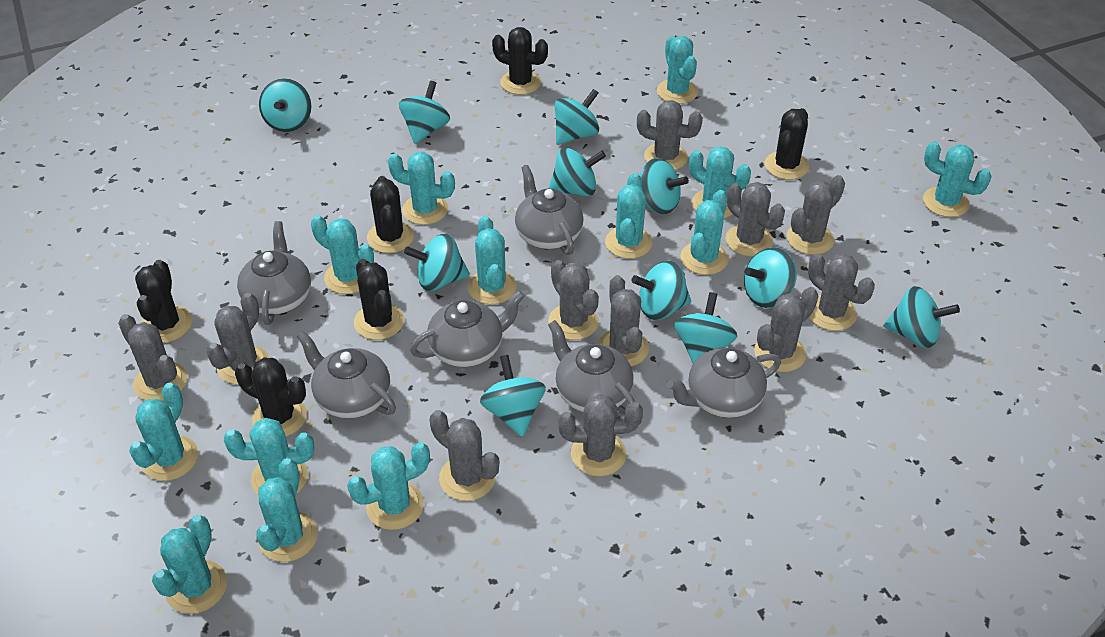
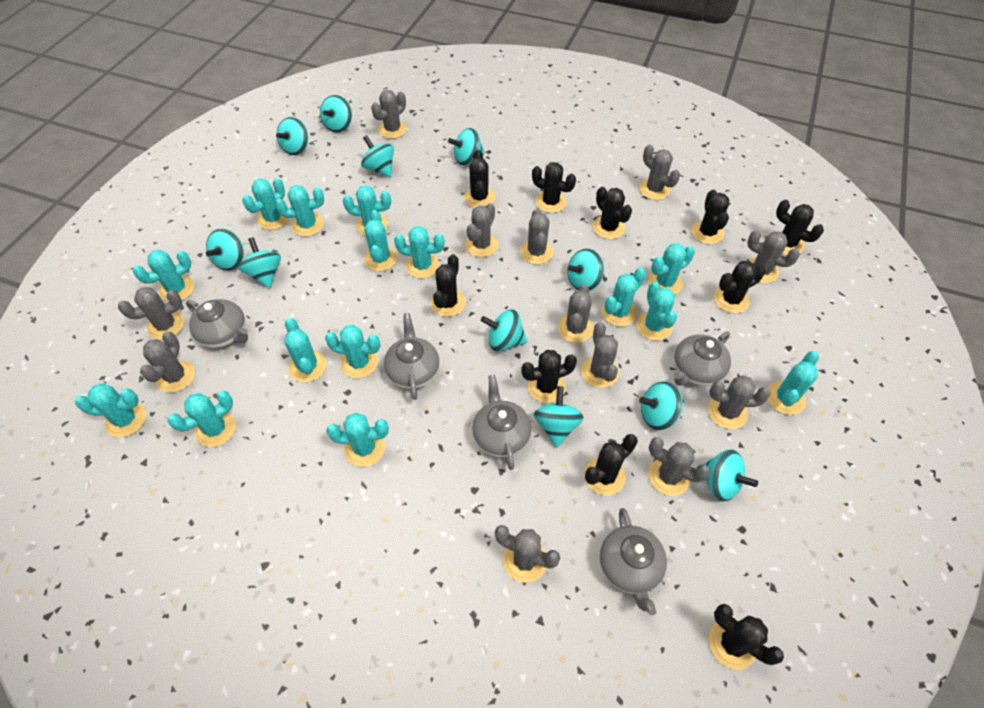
black cactus: [135,260,192,343] [235,358,307,436] [354,259,404,340] [367,176,414,253] [492,27,548,95] [764,108,809,180] = 6 -> [431,254,466,317] [464,150,495,208] [521,350,577,403] [532,162,576,213] [584,434,638,496] [593,187,632,239] [691,190,729,244] [709,604,784,670] [714,261,766,313] [776,200,824,255] = 10
grey cactus: [118,314,187,401] [206,293,269,384] [430,410,499,501] [548,260,599,340] [558,394,643,476] [598,275,649,366] [637,100,703,170] [726,182,785,256] [754,287,818,372] [787,175,845,255] [808,253,875,331] = 11 -> [118,287,184,340] [140,331,195,393] [371,90,407,139] [465,203,498,257] [495,525,560,583] [520,209,553,265] [558,284,594,343] [581,322,619,388] [639,145,680,200] [648,437,710,496] [708,375,771,429] [747,230,800,284] = 12
grey teapot: [237,221,311,325] [297,331,396,419] [410,291,525,367] [515,165,584,255] [548,320,635,415] [667,347,781,418] = 6 -> [186,299,248,348] [384,313,440,400] [472,375,532,470] [599,508,667,616] [674,332,731,386] = 5
turquoise cactus: [129,383,198,481] [152,515,227,614] [224,418,314,496] [256,458,318,562] [311,215,374,294] [347,442,430,530] [388,152,455,225] [468,216,517,305] [605,173,652,259] [657,36,698,104] [681,190,729,275] [689,146,751,218] [923,142,991,217] = 13 -> [75,383,146,438] [133,250,194,302] [167,391,236,447] [242,178,289,230] [275,185,324,237] [284,318,327,382] [325,325,380,378] [326,413,389,467] [343,185,391,236] [364,210,398,271] [394,226,445,278] [602,268,646,327] [636,282,677,341] [648,243,695,294] [767,351,819,415] = 15

